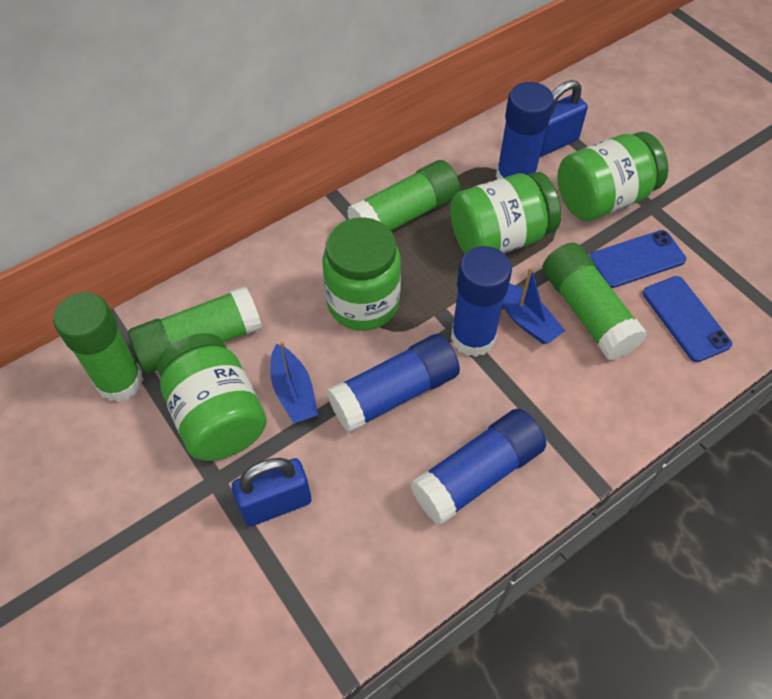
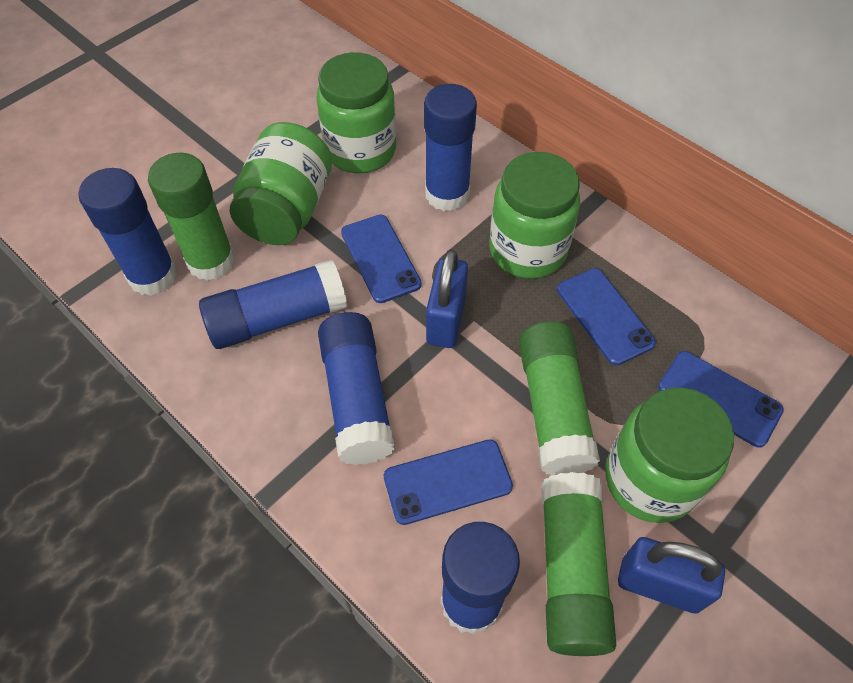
blue boat: [270,341,318,424] [502,267,565,344] = 2 -> none = 0
blue glue stick: [327,334,460,433] [410,409,546,525] [451,246,512,357] [496,82,554,179] = 4 -> [78,168,177,296] [199,259,348,349] [318,312,395,465] [424,84,477,211] [440,522,520,635] = 5
blue phone: [589,230,686,288] [643,276,732,362] = 2 -> [341,215,422,303] [384,440,513,525] [557,268,656,365] [658,351,784,448] = 4
green glue stick: [53,292,144,402] [128,286,262,373] [347,160,460,231] [542,243,647,361] = 4 -> [148,153,235,281] [519,321,600,475] [541,472,616,656] = 3

